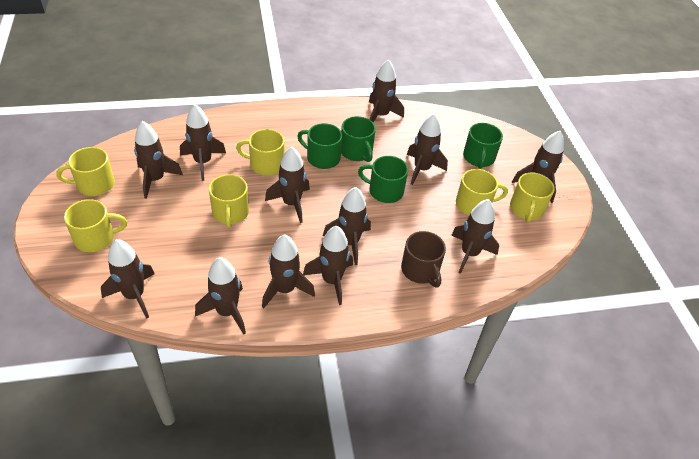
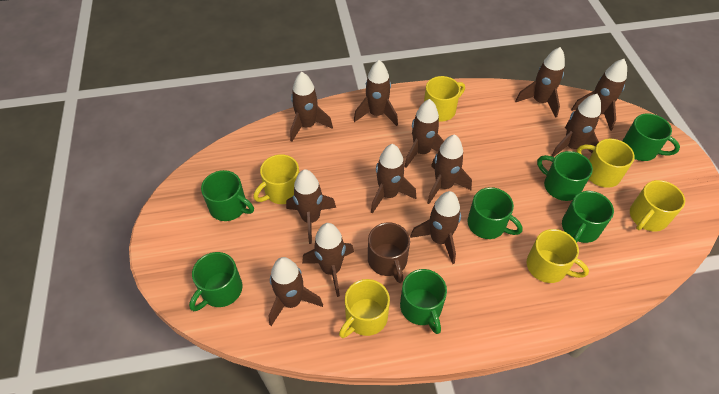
green mug: [297,123,342,169] [341,116,376,162] [358,156,408,203] [463,123,503,169] = 4 -> [189,252,243,311] [201,170,254,221] [400,269,447,334] [468,187,523,239] [537,151,593,201] [562,191,614,243] [623,114,680,161] = 7

